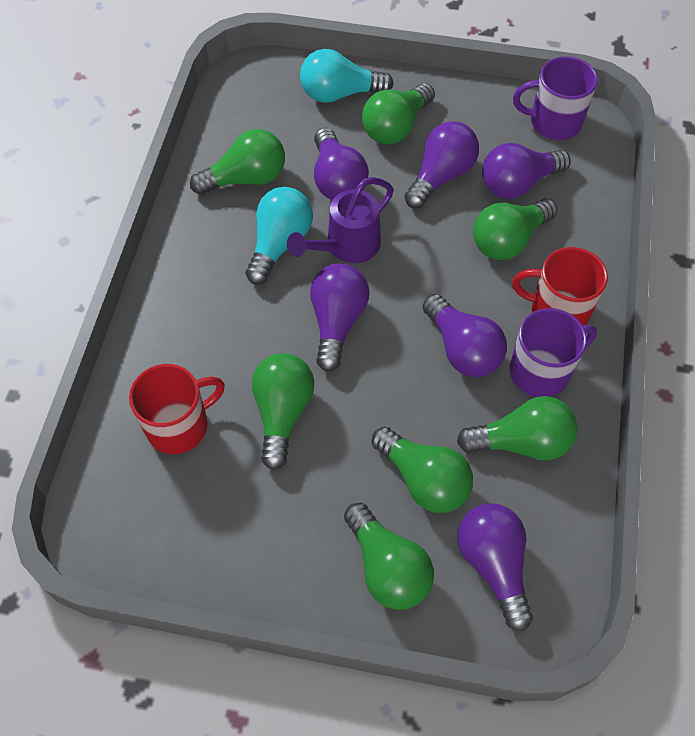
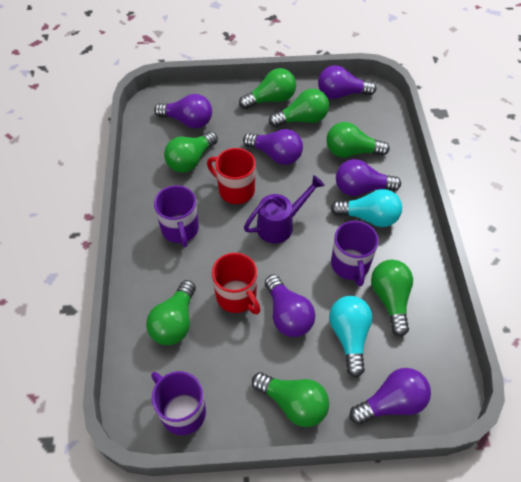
purple mug: [510,308,597,397] [513,56,598,140] = 2 -> [151,371,206,435] [154,185,199,247] [331,221,379,286] = 3

